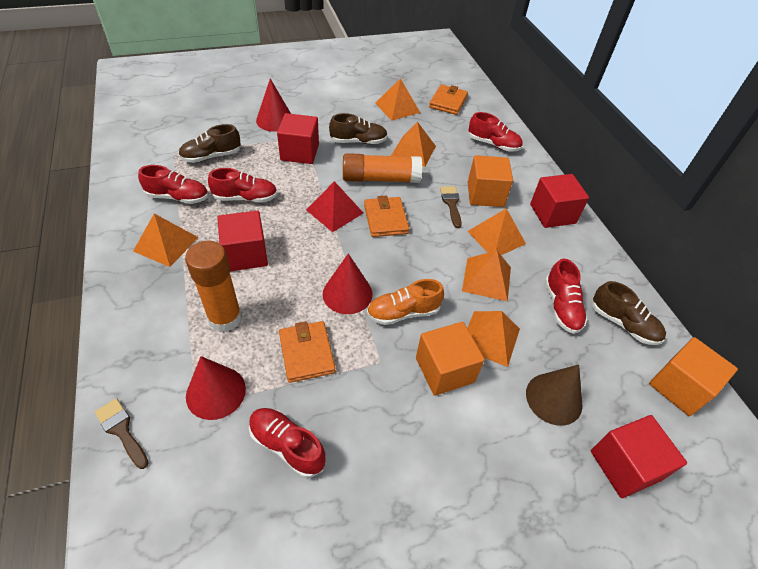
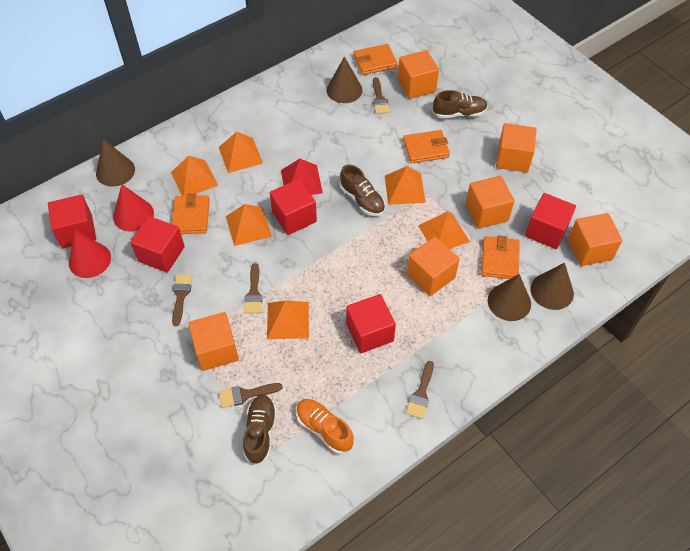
brown brush: [95,398,148,469] [440,186,462,228] = 2 -> [172,274,193,326] [219,383,283,408] [244,263,262,314] [373,77,390,114] [406,361,434,419] = 5
brown cone: [526,365,583,426] = 1 -> [96,139,135,187] [327,56,363,103] [488,274,531,321] [530,263,574,310] = 4
orange cube: [416,322,485,396] [468,155,513,207] [649,337,738,416] = 3 -> [188,312,239,371] [398,50,439,99] [407,237,460,296] [466,176,515,229] [496,123,537,172] [568,213,623,266] = 6
orange glue stick: [185,241,242,332] [343,153,422,183] = 2 -> none = 0
orange wallet: [279,321,336,383] [364,195,409,237] [429,84,468,115] = 3 -> [172,193,210,234] [354,44,398,75] [403,130,450,164] [481,235,520,279] = 4
red cone: [186,356,246,420] [256,78,291,132] [323,254,372,314] = 3 -> [69,231,111,278] [113,184,154,232] = 2
red cube: [217,211,268,271] [277,113,319,164] [530,174,589,228] [591,415,687,498] = 4 -> [48,195,96,248] [130,216,185,272] [270,179,317,235] [346,294,396,353] [525,193,576,249] = 5
red shoe: [138,165,208,204] [208,168,278,202] [249,408,326,478] [468,112,523,152] [545,259,587,334] = 5 -> none = 0

